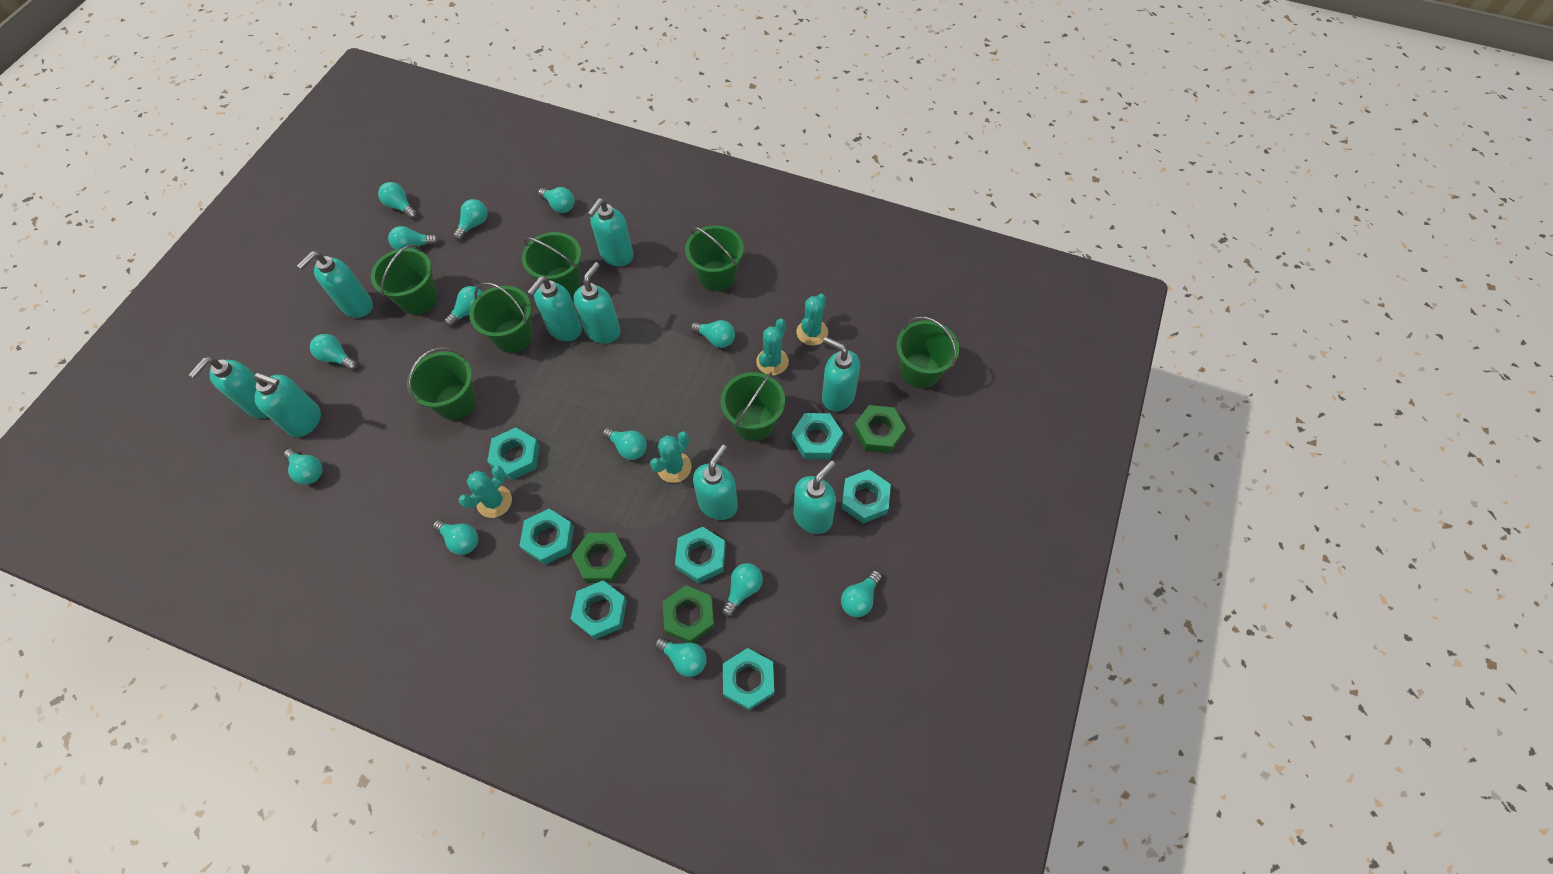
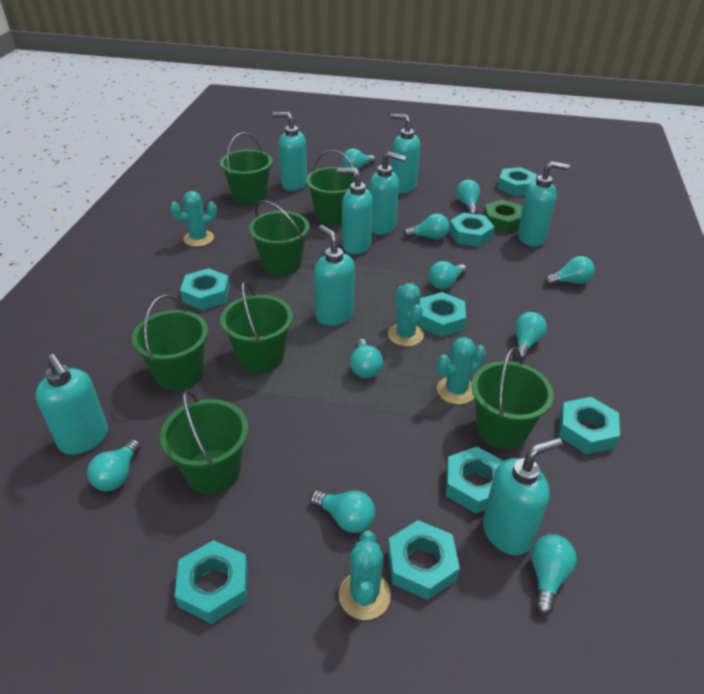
green nut: [572,533,629,583] [663,585,715,643] [854,405,906,453] = 3 -> [483,200,523,233] = 1
turquoise light bulb: [284,449,323,485] [310,334,358,371] [378,182,417,219] [388,226,439,250] [433,520,478,555] [444,286,483,327] [453,199,488,241] [538,187,575,213] [603,427,647,460] [655,637,707,677] [691,320,735,348] [722,563,763,617] [841,570,882,617] = 13 -> [87,439,141,491] [310,490,375,533] [342,149,375,170] [350,339,383,378] [403,214,450,239] [429,261,467,289] [456,180,480,214] [514,312,547,360] [531,534,577,615] [545,256,595,285] = 10
turquoise nut: [487,427,540,480] [519,509,574,565] [571,580,627,639] [675,527,726,584] [723,648,774,711] [792,413,843,459] [841,470,891,523] = 7 -> [175,540,248,624] [180,268,230,310] [388,520,460,600] [419,292,466,337] [446,447,503,513] [449,213,494,247] [498,167,537,196] [559,397,620,454] = 8
turquoise soap dispenser: [189,357,268,418] [253,373,321,437] [297,251,373,318] [528,276,582,341] [574,262,621,343] [588,198,633,266] [693,445,738,520] [794,461,836,534] [822,337,860,412] = 9 -> [35,354,108,455] [273,112,307,191] [314,225,355,326] [337,168,373,254] [369,151,406,235] [390,114,420,194] [483,438,562,555] [518,161,570,246] = 8

